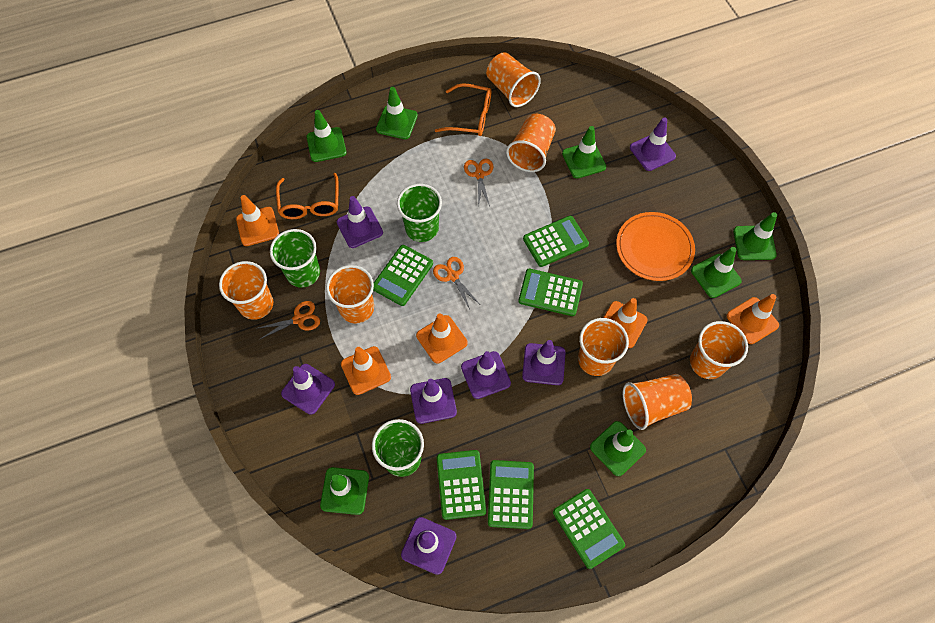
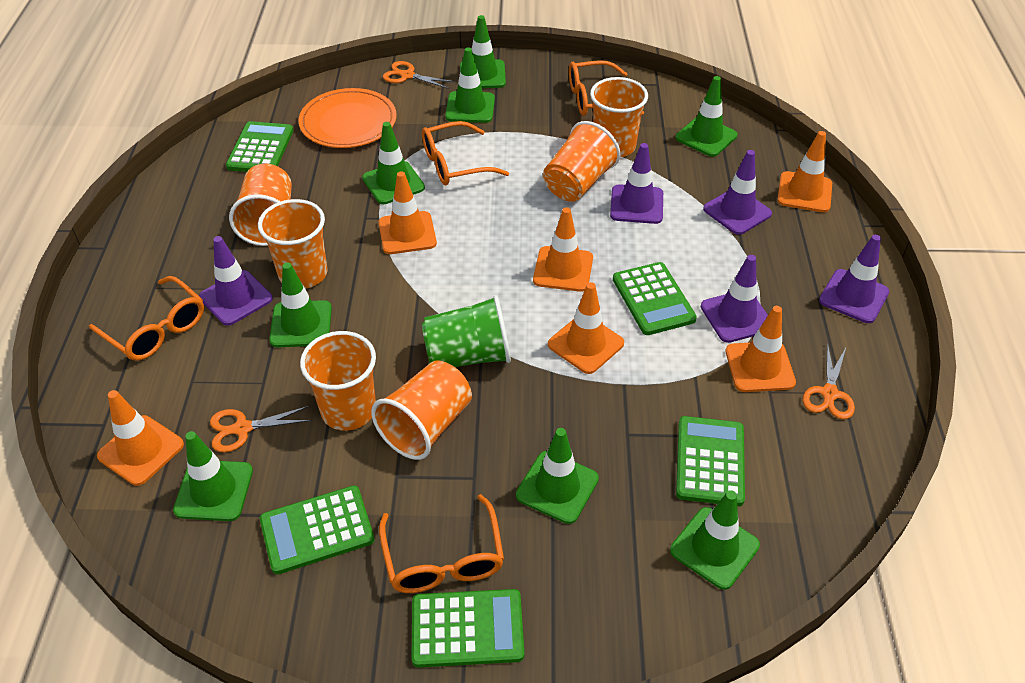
green calculator: [373,245,433,306] [437,450,486,520] [488,460,534,529] [518,269,583,316] [523,216,589,267] [553,489,625,569] = 6 -> [226,121,293,172] [260,486,374,575] [411,589,524,668] [613,262,697,335] [676,416,745,506] = 5
green cup: [270,229,320,287] [372,419,424,477] [397,184,442,242] = 3 -> [422,295,511,367] = 1
green traffic cone: [307,110,347,162] [320,467,369,515] [376,87,418,139] [562,126,606,179] [590,421,646,476] [691,247,742,298] [733,212,777,260] = 7 -> [173,431,253,521] [269,262,332,347] [362,122,425,204] [445,47,495,123] [460,15,506,88] [516,428,599,524] [670,490,760,590] [675,76,738,157] = 8
orange cup: [219,261,274,320] [326,265,374,324] [486,52,541,107] [506,114,556,172] [578,318,629,376] [623,374,692,430] [690,321,748,379] = 7 -> [229,164,292,246] [258,199,328,289] [300,331,376,431] [371,360,472,460] [543,121,620,202] [590,77,648,158] = 6
orange glasses: [276,173,339,219] [435,83,491,136] = 2 -> [89,276,204,361] [379,494,504,593] [422,121,509,185] [569,60,644,116] = 4
orange traffic cone: [236,195,279,246] [341,346,391,395] [416,314,468,364] [603,298,648,348] [727,294,779,344] = 5 -> [97,390,184,486] [379,171,437,254] [533,207,593,292] [548,282,624,374] [726,306,796,392] [777,131,832,212] = 6
purple traffic cone: [281,364,335,415] [337,196,383,248] [401,517,457,575] [410,378,457,424] [461,351,511,399] [522,340,566,385] [630,117,676,171] = 7 -> [199,236,273,326] [610,143,663,224] [701,255,768,343] [703,150,772,235] [819,235,889,323] = 5

